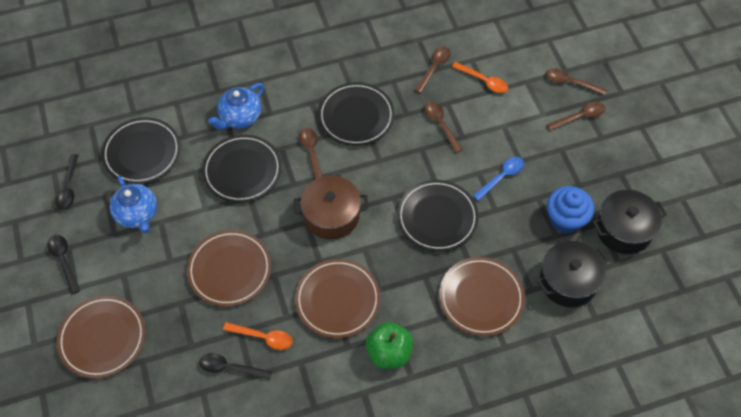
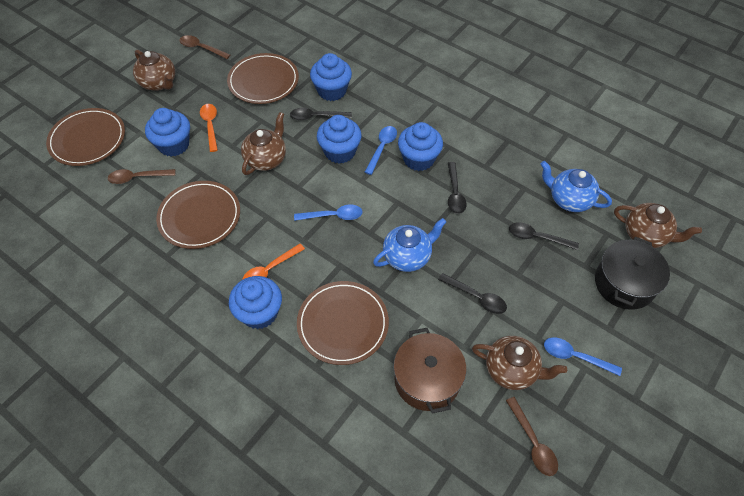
black plate: [101,117,181,184] [202,135,282,203] [318,82,395,146] [397,180,479,252] = 4 -> none = 0
black pot: [537,241,609,307] [593,190,667,254] = 2 -> [595,237,670,310] = 1
black spoon: [48,235,80,294] [55,154,79,210] [199,353,272,380] = 3 -> [290,108,352,121] [438,273,507,314] [448,162,467,214] [509,222,579,250] = 4
blue cupcake: [547,186,594,234] = 1 -> [145,108,190,157] [229,276,282,329] [310,53,352,101] [317,115,362,164] [398,122,443,171] = 5
blue spoon: [473,157,524,201] = 1 -> [294,204,363,221] [365,126,397,175] [544,337,622,376] = 3
brown spoon: [299,128,322,179] [414,47,451,93] [424,102,462,153] [546,68,607,95] [546,102,605,131] = 5 -> [108,169,176,184] [179,35,230,59] [506,397,558,476] = 3
brown teapot: none = 0 -> [133,50,175,91] [241,112,286,175] [472,336,567,390] [614,203,702,248] = 4
green apple: [366,322,413,369] = 1 -> none = 0

